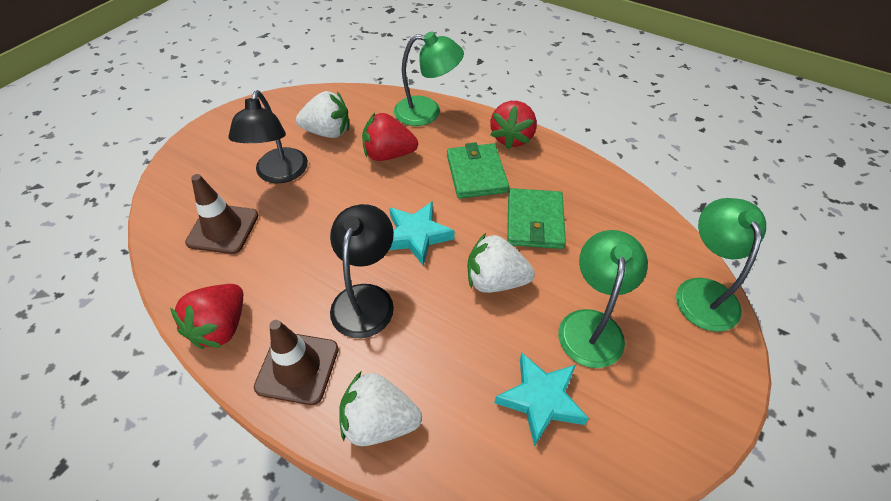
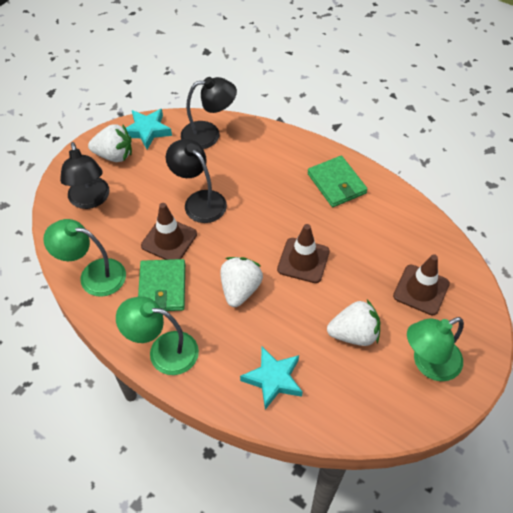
black lamp: [228,90,308,183] [330,204,394,338] = 2 -> [60,142,110,209] [166,139,227,223] [181,77,237,149] = 3
brown traffic cone: [185,174,258,254] [254,320,339,405] = 2 -> [141,203,197,260] [277,224,330,283] [393,254,450,315] = 3
red strawberry: [170,284,243,349] [362,113,418,161] [490,101,537,149] = 3 -> none = 0

